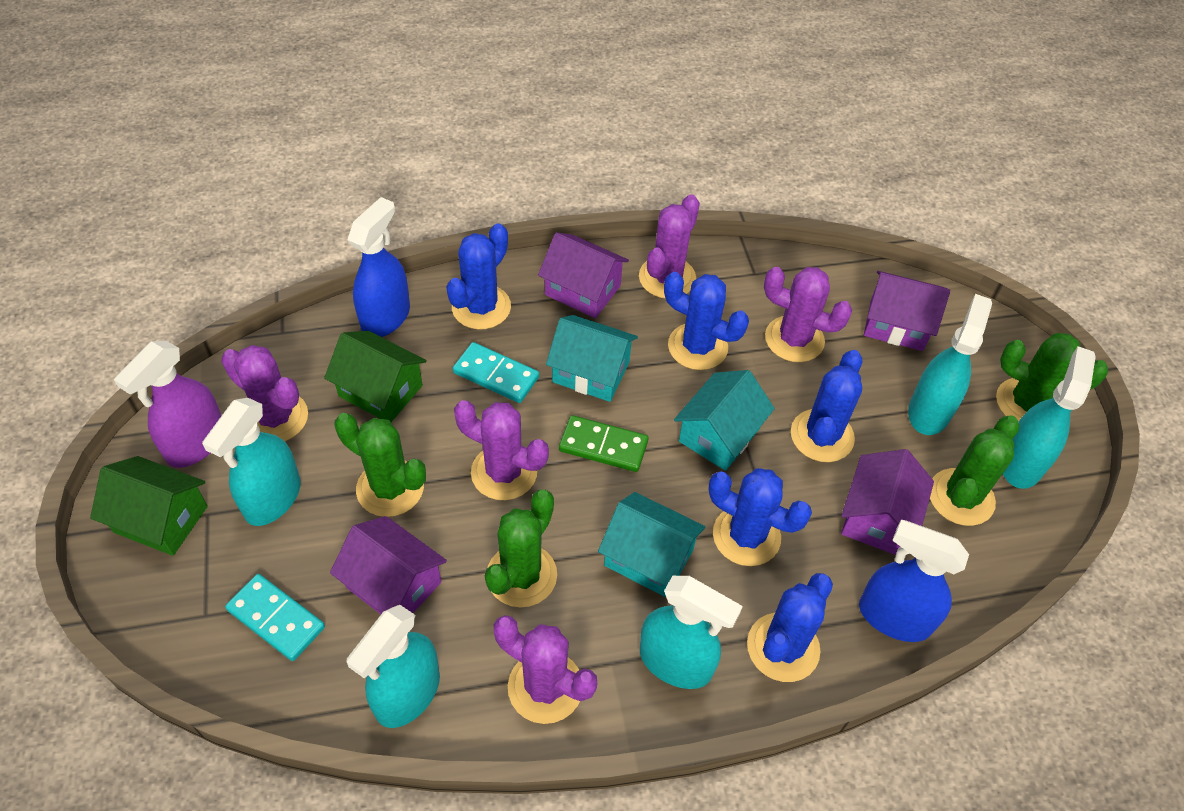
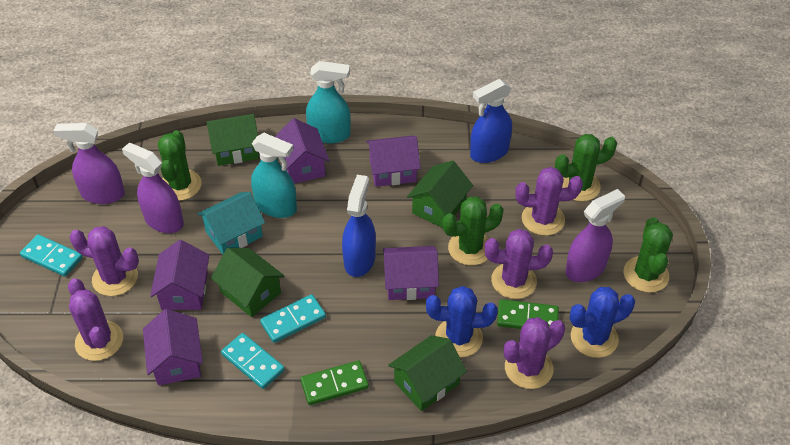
blue cactus: [446,223,511,330] [664,272,749,370] [708,468,812,566] [747,573,833,682] [791,350,862,462] = 5 -> [426,286,498,357] [570,287,635,358] = 2
green domino: [559,415,649,472] = 1 -> [301,361,369,405] [497,299,559,329] = 2
green house: [90,456,208,556] [324,331,427,422] = 2 -> [207,114,259,166] [211,248,285,317] [388,335,467,411] [407,160,473,228] = 4
purple house: [330,516,447,614] [538,232,629,318] [841,449,934,555] [864,271,950,351] = 4 -> [143,309,203,386] [150,240,209,310] [275,118,329,184] [366,136,421,187] [383,246,439,300] = 5
purple spray bottle: [114,341,222,468] = 1 -> [54,123,125,204] [122,143,184,233] [565,189,625,282] = 3
turquoise domino: [225,574,325,661] [453,342,539,403] = 2 -> [20,234,83,277] [221,333,285,389] [260,294,326,343] = 3
turquoise house: [546,315,638,402] [598,492,705,597] [674,370,775,471] = 3 -> [197,192,265,255] = 1
turquoise spray bottle: [202,398,301,526] [347,605,440,728] [640,576,743,689] [908,294,992,435] [1003,346,1096,489] = 5 -> [251,133,297,218] [306,61,351,143] = 2

